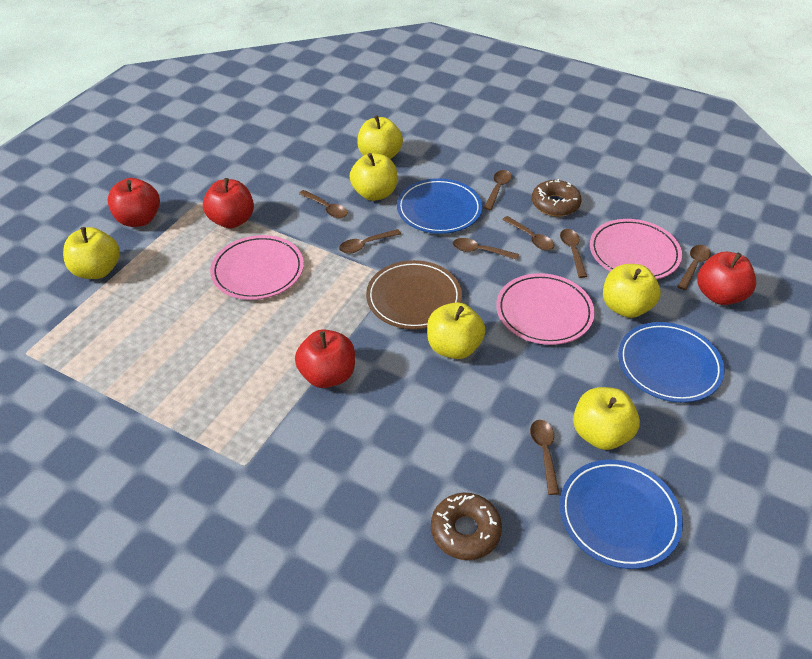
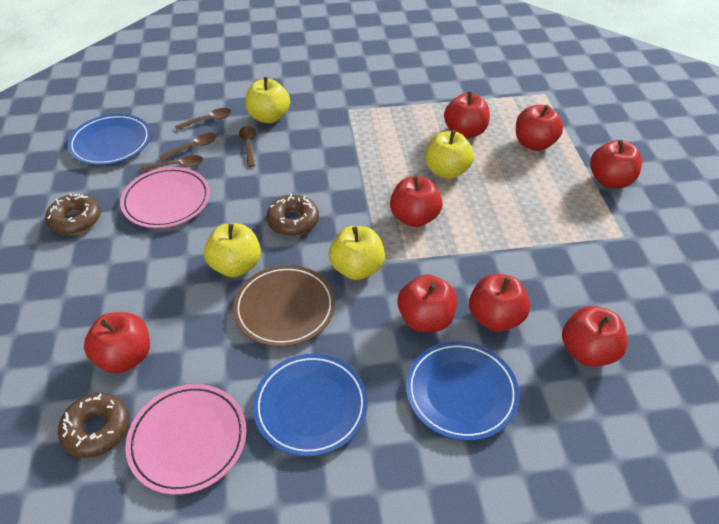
brown donut: [431,493,502,560] [532,179,581,217] = 2 -> [45,193,101,235] [58,393,129,458] [266,194,319,236] = 3
brown spoon: [299,190,348,218] [339,229,401,254] [453,238,519,260] [484,170,512,210] [502,216,555,250] [530,420,559,495] [560,229,587,278] [677,245,711,290] = 8 -> [140,155,203,172] [159,133,216,161] [175,108,231,130] [239,126,256,167] = 4
pink plate: [210,235,304,300] [496,273,595,345] [590,219,682,279] = 3 -> [120,167,210,228] [125,384,247,495] = 2
red apple: [107,178,160,227] [203,178,254,228] [295,329,355,388] [697,252,756,305] = 4 -> [84,312,150,373] [390,176,443,227] [398,274,457,332] [444,91,490,138] [469,274,530,332] [516,105,563,151] [562,306,627,367] [590,140,642,188] = 8
yellow apple: [63,227,120,279] [350,153,397,201] [357,115,403,159] [427,302,485,359] [573,387,640,450] [603,264,661,318] = 6 -> [204,223,261,277] [245,77,290,123] [329,226,385,280] [425,130,474,179] = 4

